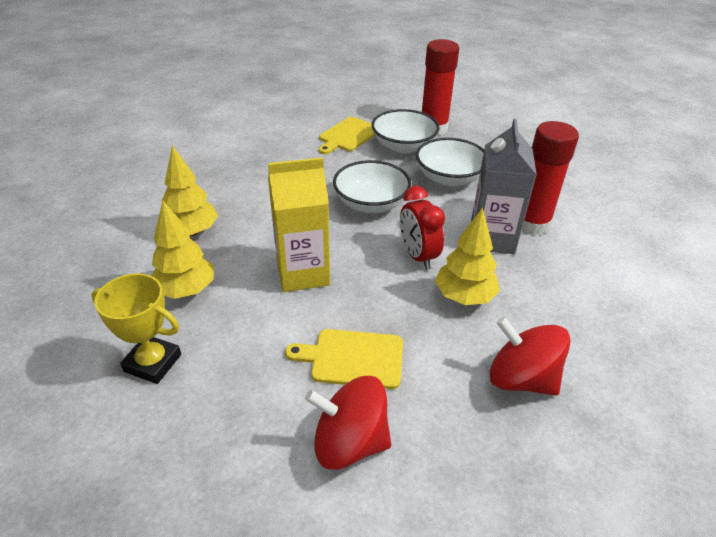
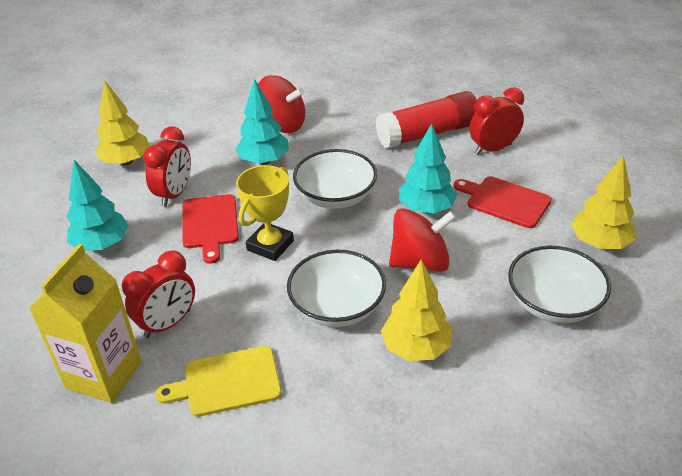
grey carton: [471,118,537,254] = 1 -> none = 0
red clock: [400,186,445,270] = 1 -> [122,250,195,338] [143,126,191,207] [469,88,524,155] = 3
red cutting board: none = 0 -> [182,194,239,264] [453,177,552,228] = 2
red glue stick: [422,39,459,135] [522,121,579,235] = 2 -> [376,91,477,149] = 1
turquoise tree: none = 0 -> [67,160,129,251] [235,79,289,165] [399,123,457,213] = 3
yellow cutting board: [285,329,403,389] [318,117,375,154] = 2 -> [155,346,282,417] = 1

